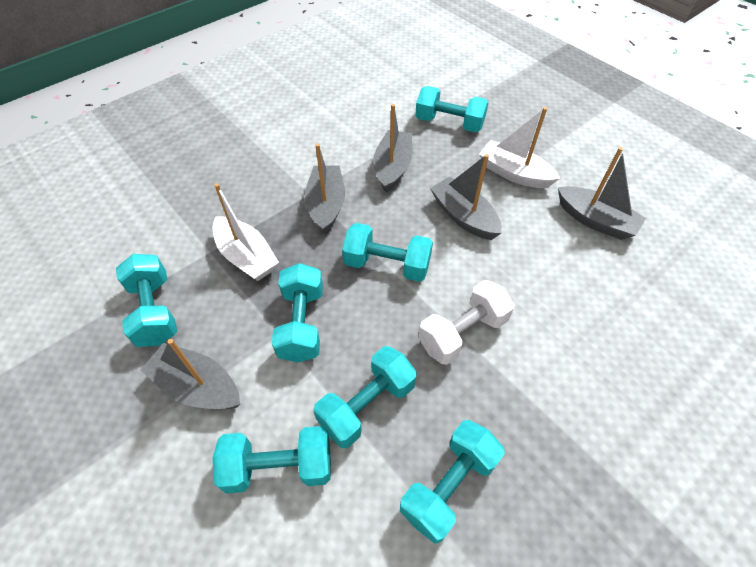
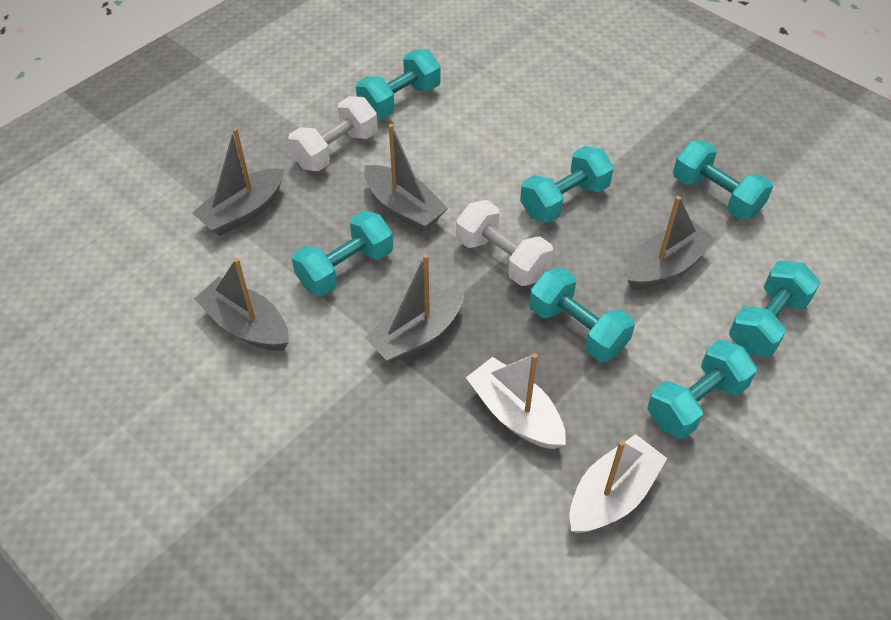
white dumbbell: [418,280,514,365] = 1 -> [288,96,378,171] [456,200,553,286] = 2

